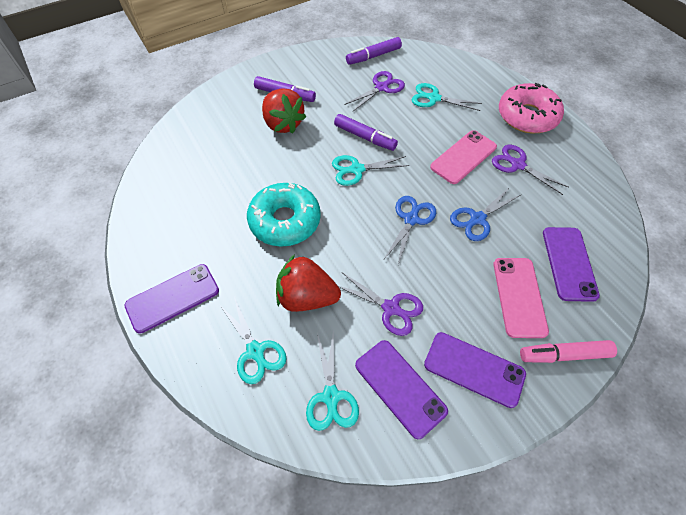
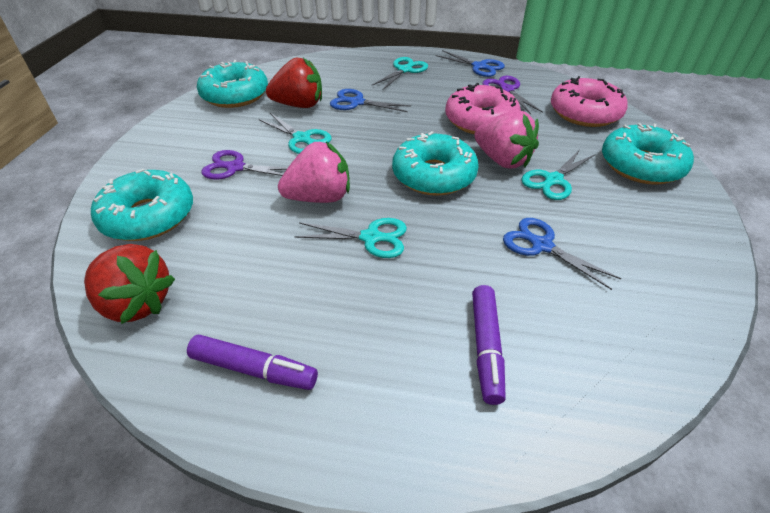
blue scissors: [384,196,436,265] [450,187,520,241] = 2 -> [330,89,411,112] [435,50,505,77] [503,218,621,290] = 3
pink donut: [499,83,564,134] = 1 -> [445,83,521,134] [551,76,628,127] = 2
pink marker: [520,340,617,363] = 1 -> none = 0
pink phone: [430,130,497,184] [493,258,549,338] = 2 -> none = 0
pink strawberry: none = 0 -> [278,142,350,203] [474,110,539,169] = 2
purple marker: [254,76,316,102] [334,114,398,151] [346,37,402,65] = 3 -> [187,335,318,390] [472,285,506,405] = 2
purple phone: [124,264,219,333] [355,340,448,439] [424,332,526,408] [543,227,600,302] = 4 -> none = 0
purple scissors: [338,273,423,336] [344,71,405,111] [492,145,568,195] = 3 -> [201,150,288,179] [482,76,543,114] = 2
turquoise donut: [247,183,321,247] = 1 -> [91,169,193,241] [197,60,268,108] [392,131,479,196] [602,123,694,185] = 4

